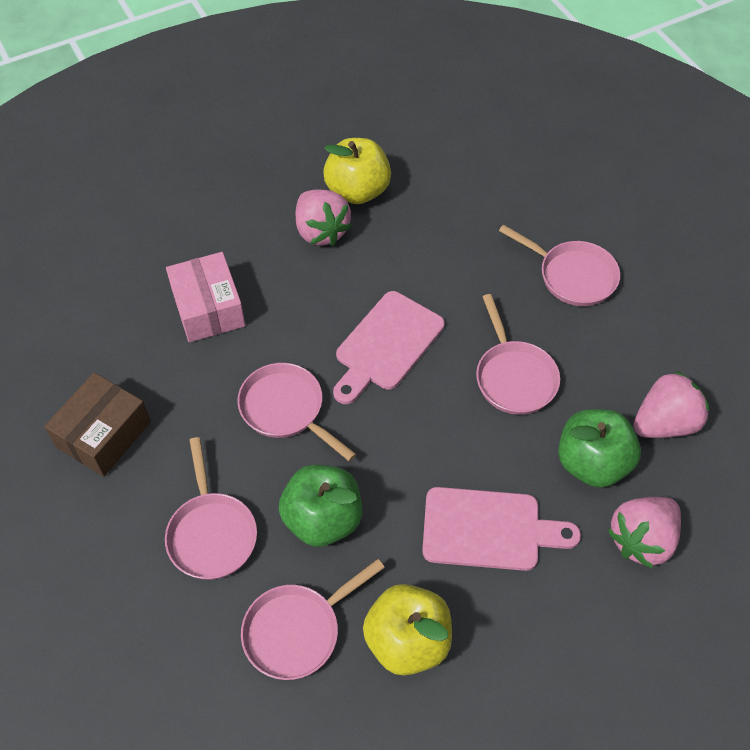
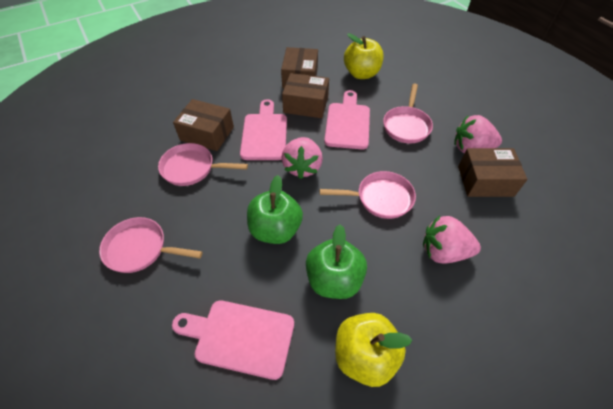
brown box: [44,372,151,477] = 1 -> [173,99,234,151] [281,47,318,88] [282,73,329,118] [458,148,528,197] = 4
pink box: [166,252,245,342] = 1 -> none = 0
pink cutting board: [333,291,445,404] [422,487,581,571] = 2 -> [172,300,294,380] [240,99,287,160] [324,90,370,149] = 3
pink pan: [165,437,257,580] [237,363,356,461] [241,559,385,680] [476,294,560,415] [499,225,620,306] = 5 -> [99,217,203,273] [158,143,248,186] [320,171,416,219] [383,84,433,143] = 4

